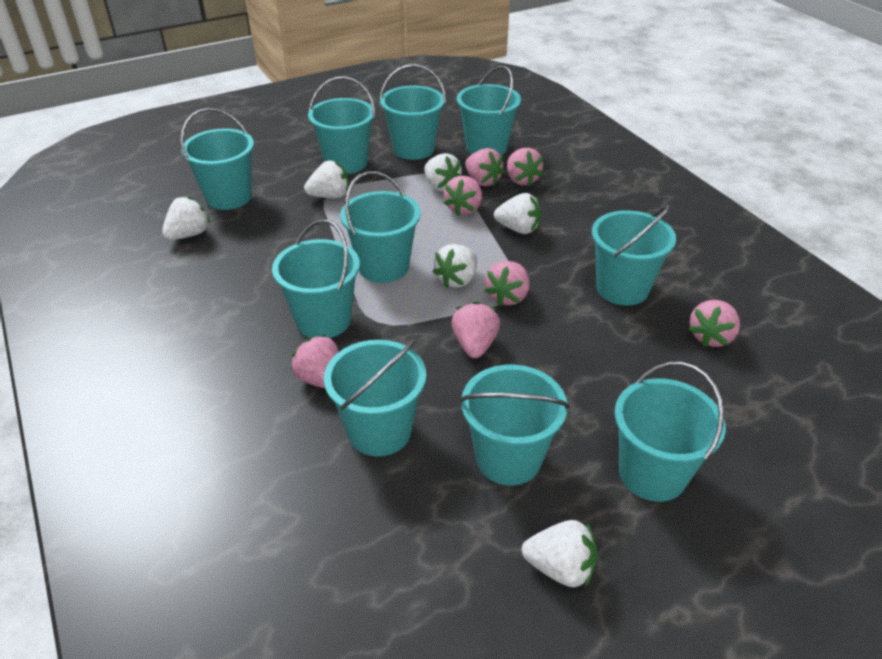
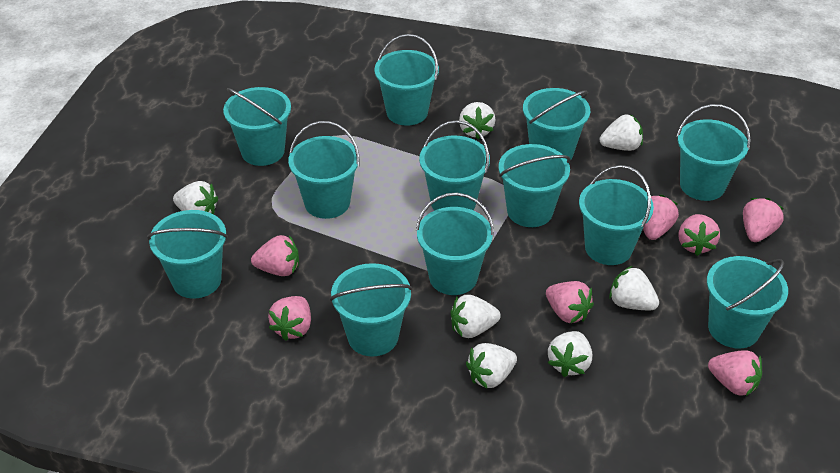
turquoise bucket: [180,108,254,210] [272,219,360,338] [308,76,375,174] [324,340,426,456] [340,171,420,283] [379,64,446,160] [457,66,521,155] [459,365,569,485] [592,205,676,305] [615,362,726,502] = 10 -> [147,210,228,299] [223,87,291,166] [288,121,360,219] [330,263,412,356] [375,34,439,125] [416,193,494,295] [419,120,490,211] [499,144,571,227] [523,88,590,160] [579,165,654,265] [677,104,751,201] [707,256,788,348] = 12
white strawberry: [162,196,211,240] [304,160,349,199] [424,153,463,192] [433,244,477,288] [494,193,541,234] [522,520,598,587] = 6 -> [173,181,218,214] [451,295,501,338] [459,102,496,139] [466,343,517,388] [548,331,592,377] [600,114,643,151] [609,266,659,310] = 7

